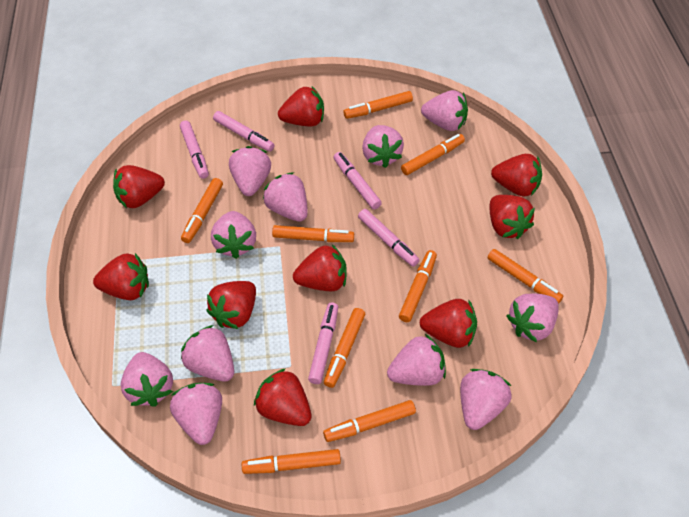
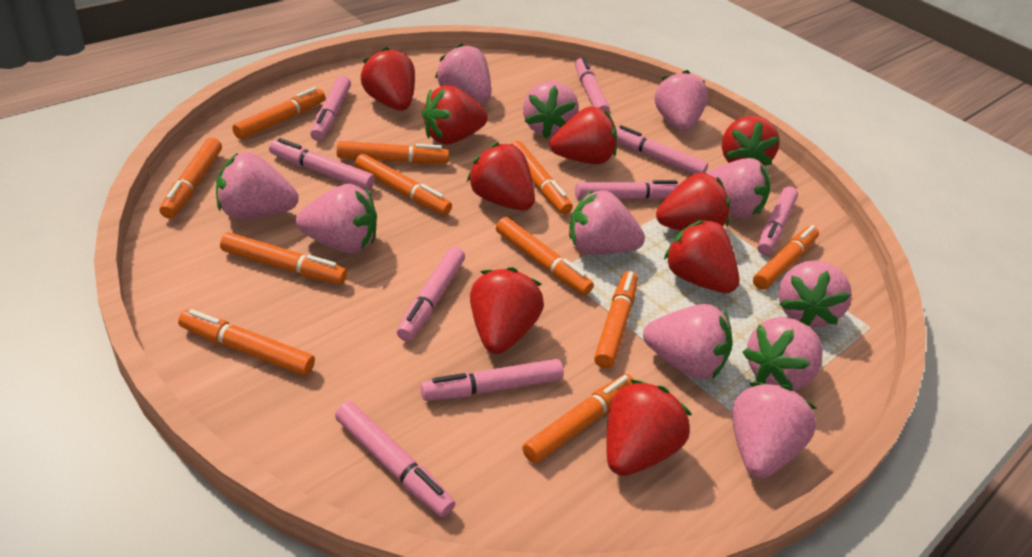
orange marker: [181,178,223,243] [242,449,341,474] [272,225,354,242] [323,400,416,442] [324,308,365,388] [343,91,413,119] [399,250,437,322] [401,134,465,175] [488,249,563,304] = 9 -> [159,138,222,218] [178,309,315,376] [220,232,347,285] [232,87,325,139] [336,141,449,164] [354,154,452,215] [496,217,594,295] [511,141,573,214] [523,374,634,463] [594,271,638,368] [753,225,819,290] = 11
pink marker: [180,120,209,179] [213,111,274,152] [308,302,338,384] [334,152,382,209] [358,209,419,267] = 5 -> [269,138,375,190] [310,76,351,141] [335,401,455,518] [397,247,465,341] [420,359,564,401] [575,57,610,113] [575,180,679,200] [616,125,708,174] [757,186,798,255] = 9

